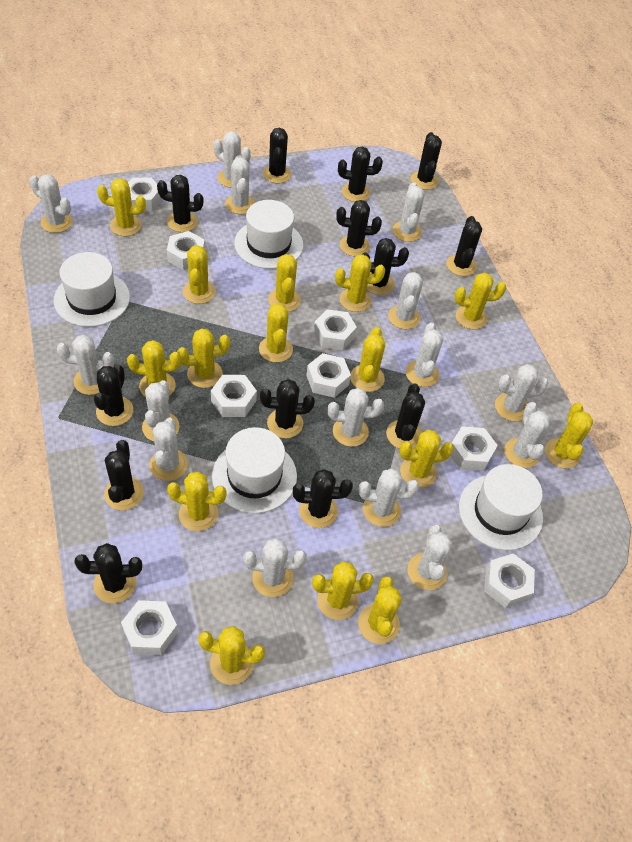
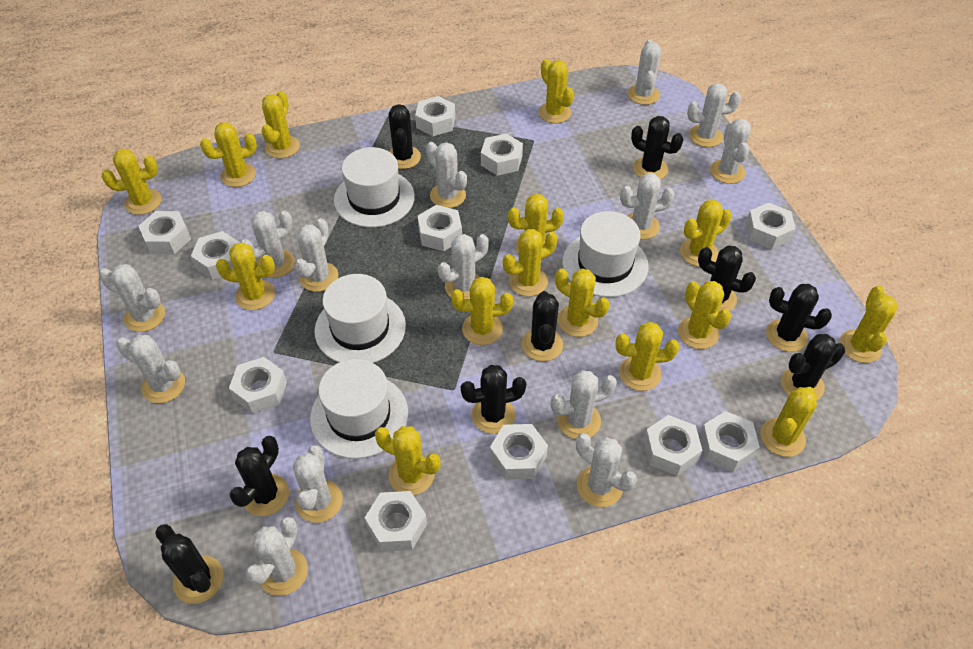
black cactus: [74,543,142,603] [94,365,133,426] [104,440,144,510] [157,175,203,232] [260,379,315,438] [263,128,291,184] [293,469,353,528] [336,200,382,257] [338,146,383,202] [363,238,409,295] [386,383,425,449] [411,132,442,190] [446,216,482,276] = 13 -> [155,524,224,604] [229,436,289,516] [388,104,421,169] [461,365,526,434] [522,291,563,361] [631,116,684,180] [698,245,756,313] [766,284,832,352] [781,334,845,400] = 9
white cactus: [30,174,73,233] [57,335,114,395] [142,380,180,441] [149,418,188,481] [214,131,251,188] [225,157,255,214] [243,538,307,597] [328,388,384,447] [358,468,419,527] [388,272,423,329] [392,182,425,242] [405,323,443,387] [407,525,452,590] [495,364,548,421] [504,402,550,468] = 15 -> [99,264,165,332] [116,335,185,403] [242,211,295,278] [245,517,308,596] [293,446,343,523] [295,218,338,292] [426,142,467,208] [438,234,489,299] [551,370,617,439] [576,433,637,507] [620,173,675,239] [628,39,661,105] [687,83,741,147] [710,119,751,184] = 14
white nut: [121,600,178,655] [128,178,162,212] [167,231,205,270] [211,375,257,417] [306,353,351,398] [313,309,357,350] [450,426,498,471] [484,554,535,608] = 8 -> [139,211,191,254] [191,231,240,280] [229,357,287,414] [365,491,427,552] [415,96,455,136] [418,205,462,251] [481,134,523,176] [490,424,548,480] [644,415,703,476] [700,411,760,472] [746,203,796,250] = 11

